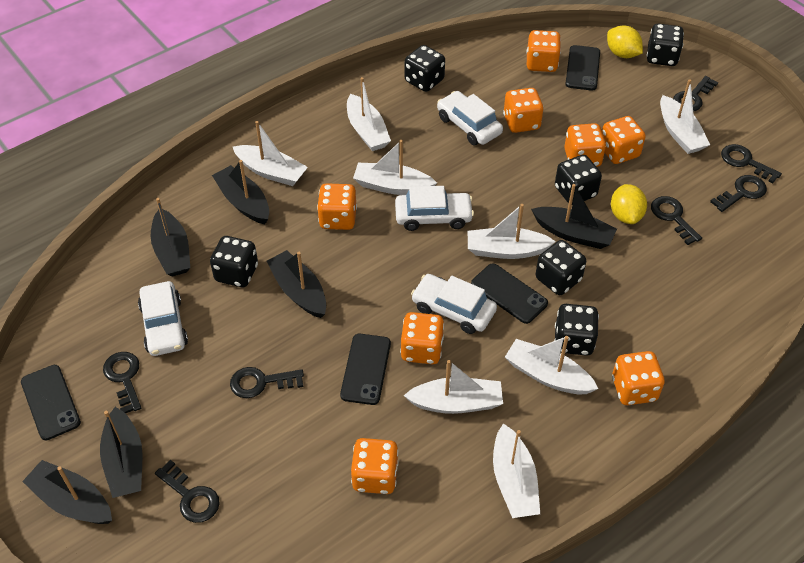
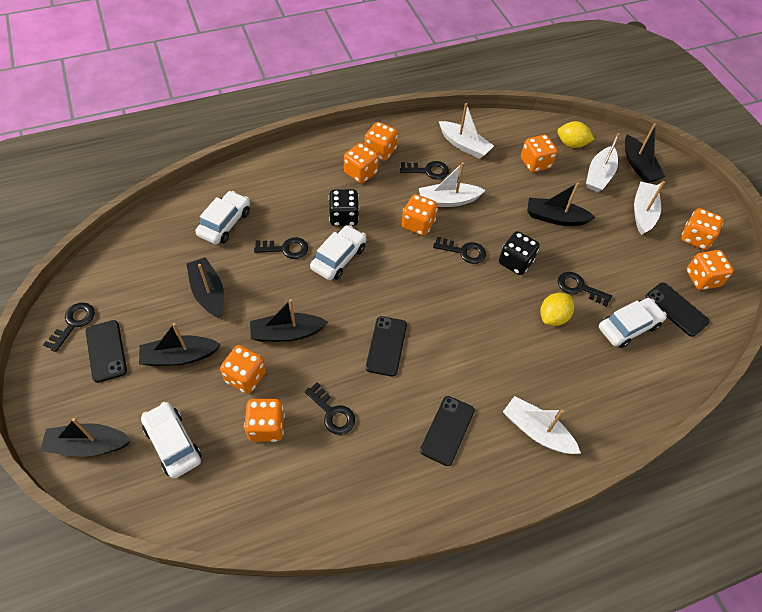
black dice: [210,236,258,287] [405,45,445,92] [536,240,586,295] [554,304,599,356] [555,155,602,205] [647,23,684,66] = 6 -> [329,189,359,226] [499,231,540,275] = 2
black key: [103,352,141,414] [155,460,220,523] [230,367,304,398] [651,196,702,245] [673,76,718,112] [710,175,767,212] [721,144,782,183] = 7 -> [43,302,95,352] [254,237,308,259] [305,382,355,435] [400,161,449,179] [433,236,486,264] [558,272,612,307] = 6
white boat: [233,121,308,186] [347,77,391,151] [353,140,437,195] [404,360,503,414] [468,204,556,259] [493,423,540,518] [505,336,598,394] [660,79,710,154] = 8 -> [419,162,486,207] [439,103,494,159] [503,396,581,454] [586,133,620,192] [634,181,665,235] = 5

